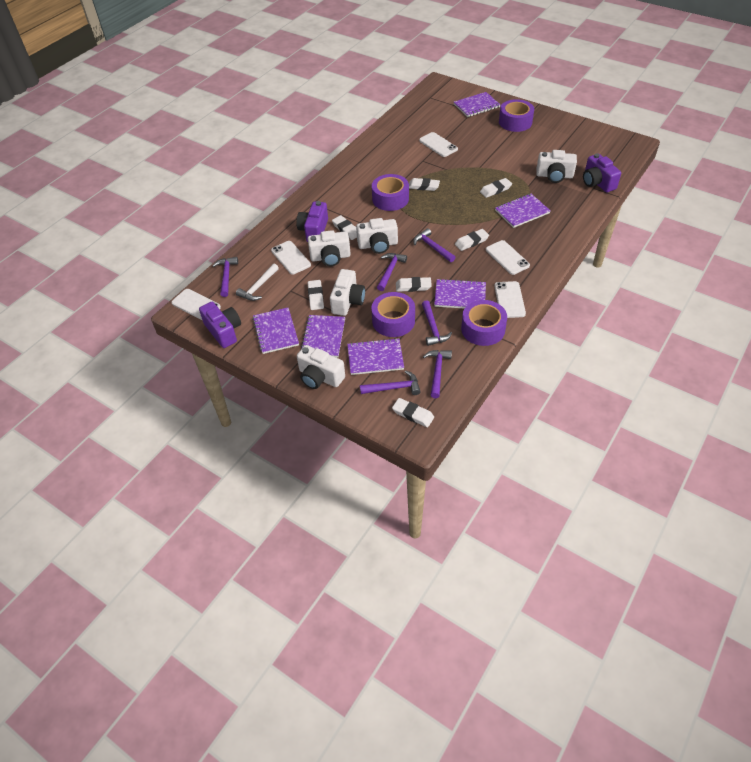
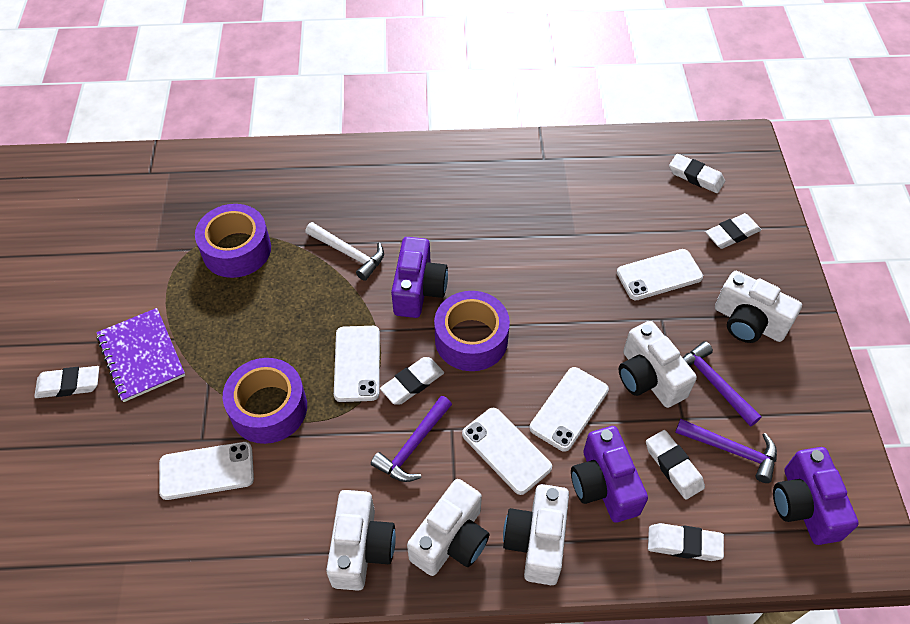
purple hammer: [212,257,238,297] [360,371,421,395] [377,253,407,291] [413,228,455,262] [422,301,452,346] [423,350,452,398] = 6 -> [371,396,452,482] [675,419,777,483] [682,341,762,427] = 3
purple notebook: [252,308,299,354] [301,315,345,358] [347,338,404,375] [434,279,486,309] [454,92,500,117] [495,194,550,228] = 6 -> [96,308,185,402] = 1
purple tape: [371,292,415,337] [372,174,409,211] [461,300,507,346] [499,99,534,132] = 4 -> [195,204,271,278] [223,358,307,444] [434,291,510,371] = 3
white eraser: [308,280,324,310] [332,215,357,240] [392,398,434,427] [396,277,432,292] [409,178,440,191] [455,229,489,251] [480,178,512,198] = 7 -> [34,366,99,398] [380,357,444,405] [646,430,705,500] [648,523,724,561] [669,154,725,193] [706,213,761,249] = 6

